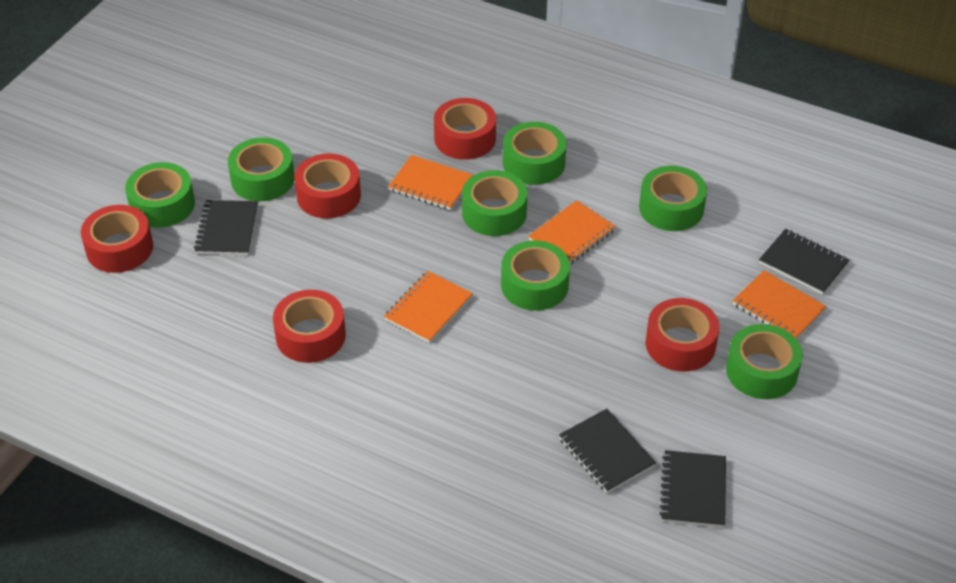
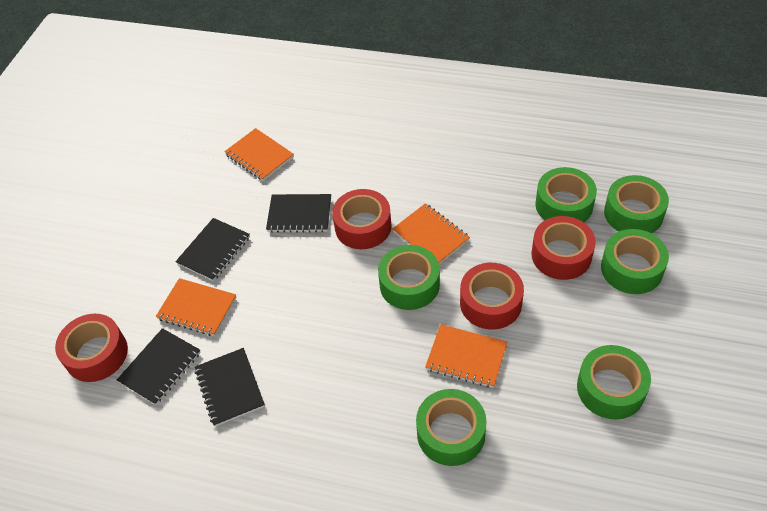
green tape: [125,162,195,228] [228,137,295,201] [462,170,527,236] [501,240,570,311] [503,122,567,185] [639,166,707,231] [726,324,803,399] = 7 -> [378,245,440,310] [416,389,487,466] [535,167,597,222] [577,345,651,420] [601,229,669,294] [604,175,669,233] = 6
red tape: [81,205,153,273] [273,290,346,363] [294,153,361,218] [434,98,496,160] [645,298,720,372] = 5 -> [55,314,128,382] [332,189,392,249] [460,263,524,330] [532,216,596,280] = 4

